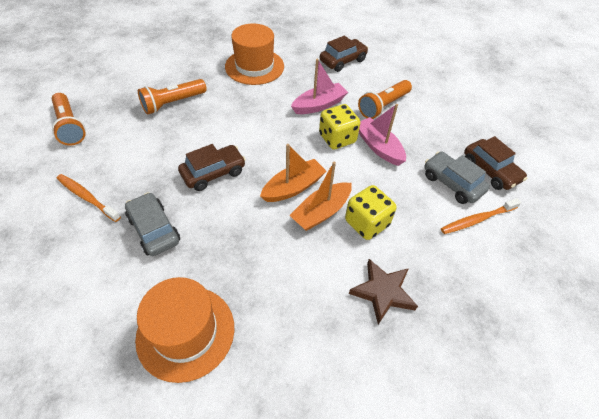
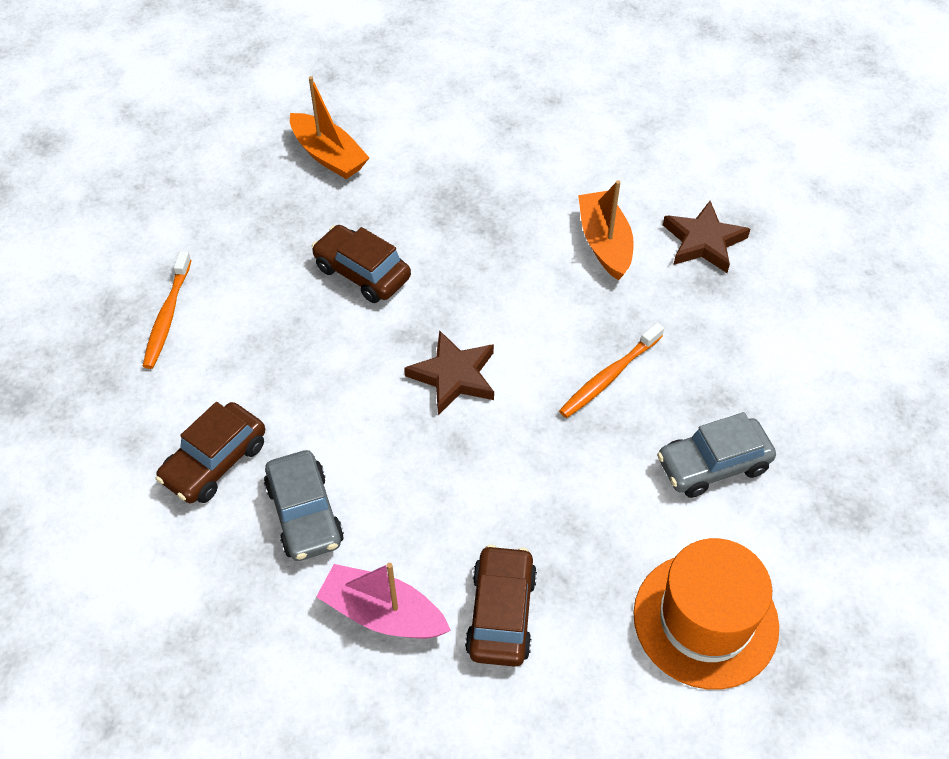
brown star: [349,259,418,324] = 1 -> [404,330,494,415] [663,201,750,273] = 2
orange flashlight: [52,93,86,145] [138,79,207,115] [358,80,412,119] = 3 -> none = 0
orange hat: [135,277,234,383] [225,24,284,85] = 2 -> [633,538,779,690] = 1
pink boat: [291,59,348,114] [359,104,406,166] = 2 -> [316,563,451,639] = 1
yellow dice: [319,104,360,150] [345,185,397,240] = 2 -> none = 0

